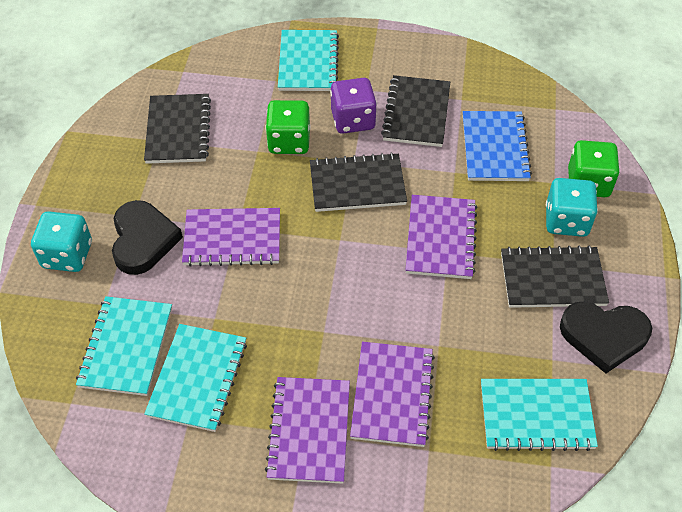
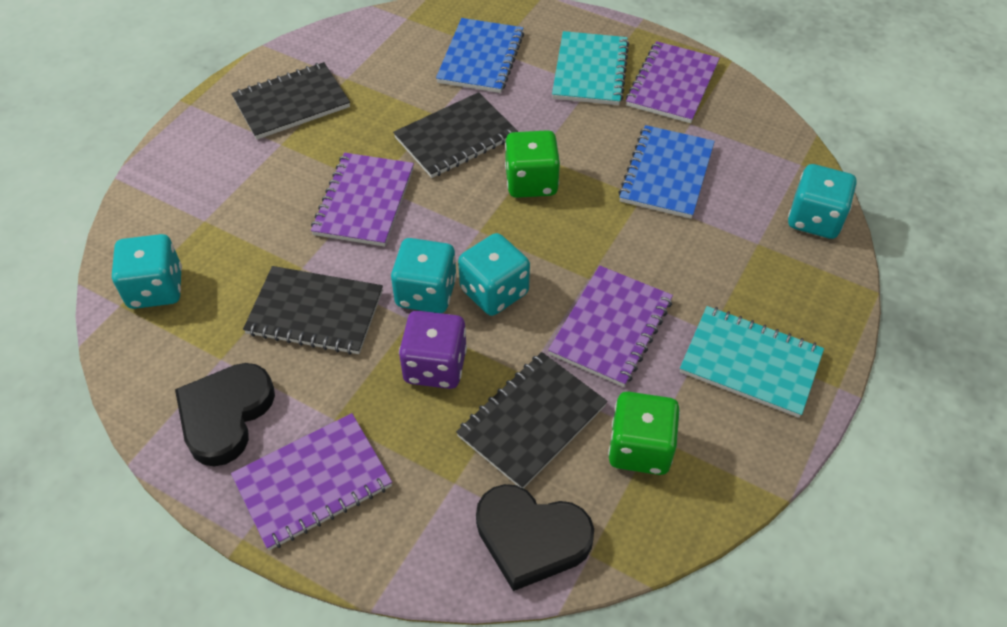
blue notebook: [463,111,532,181] = 1 -> [436,18,524,93] [619,125,715,219] = 2
turquoise dice: [31,211,92,272] [546,178,598,237] = 2 -> [112,234,182,309] [391,238,457,313] [458,233,530,316] [788,164,856,239] = 4
turquoise notebook: [76,296,172,396] [144,324,247,432] [278,30,339,91] [481,379,598,451] = 4 -> [552,31,629,105] [680,306,824,418] = 2

